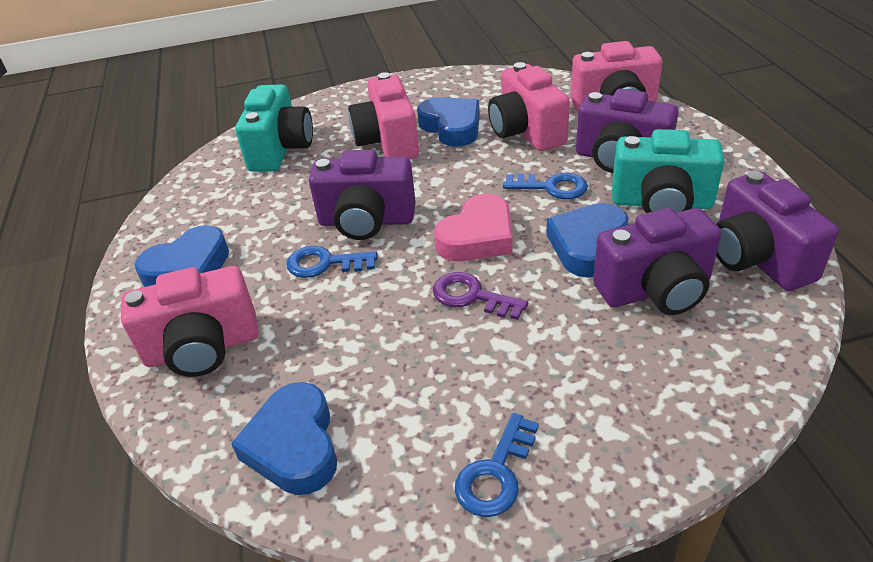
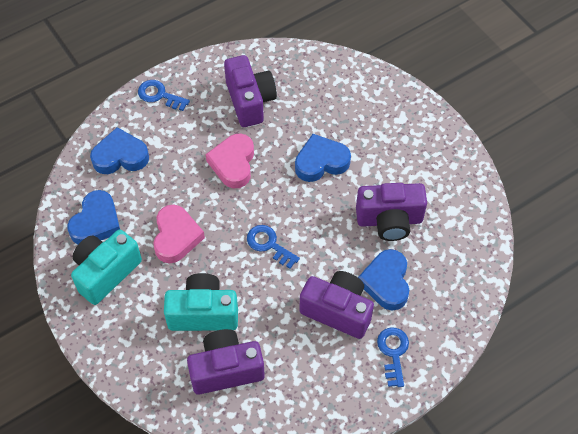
pink camera: [121,266,258,377] [348,72,419,159] [488,62,570,151] [571,41,663,112] = 4 -> none = 0
pink heart: [434,194,513,261] = 1 -> [153,205,205,263] [206,133,254,188] = 2
purple key: [433,272,528,320] = 1 -> none = 0

